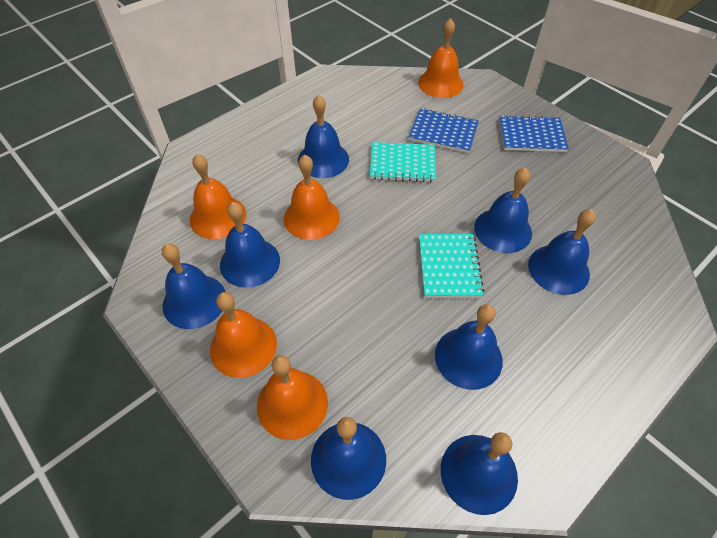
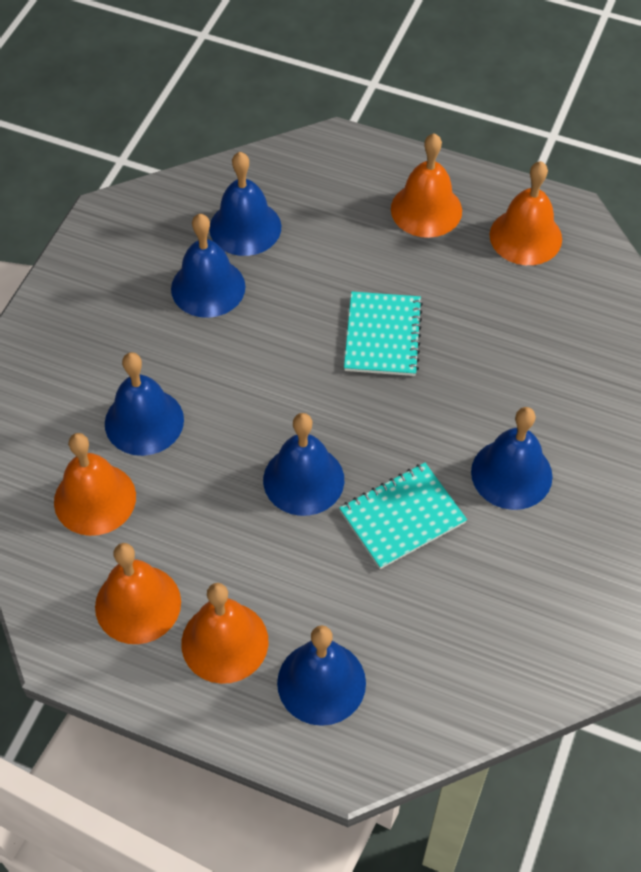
blue bell: [162,243,225,329] [220,202,280,288] [298,95,349,178] [311,417,386,500] [435,304,503,390] [441,432,518,515] [474,167,532,253] [528,209,596,295] = 8 -> [105,352,184,456] [171,214,245,318] [209,152,281,256] [263,413,344,516] [277,625,366,726] [471,407,553,510] = 6
blue notebook: [409,108,479,153] [499,115,569,152] = 2 -> none = 0

